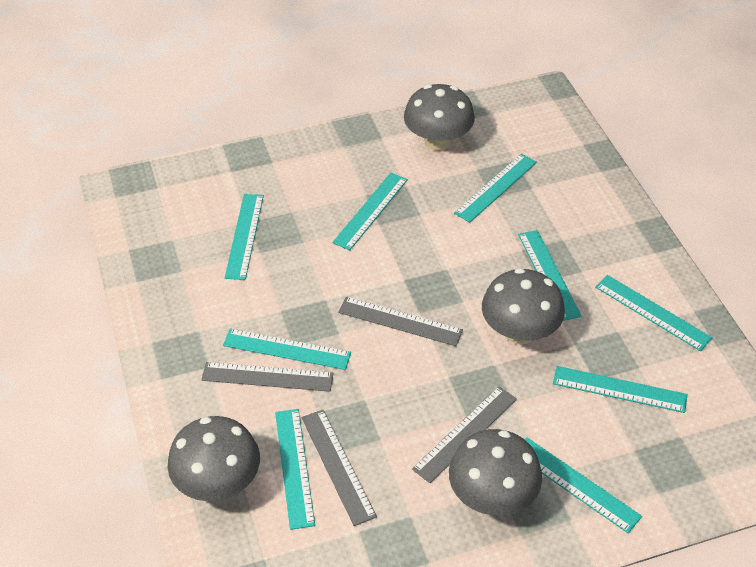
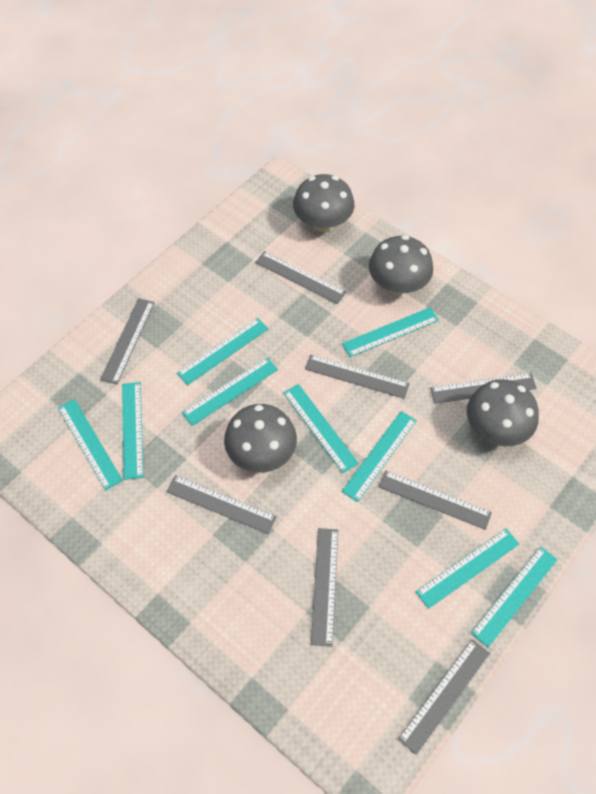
grey ruler: [201,362,334,392] [301,409,377,526] [338,297,463,346] [412,386,517,483] = 4 -> [100,298,155,384] [166,475,277,534] [255,251,346,304] [305,355,410,399] [311,528,338,647] [379,470,492,530] [398,639,490,755] [430,373,537,404] = 8

